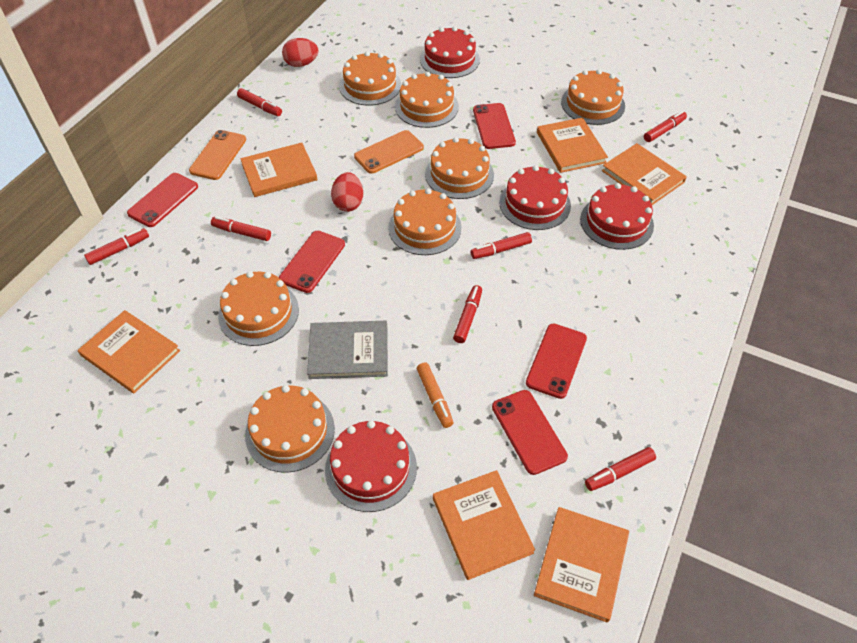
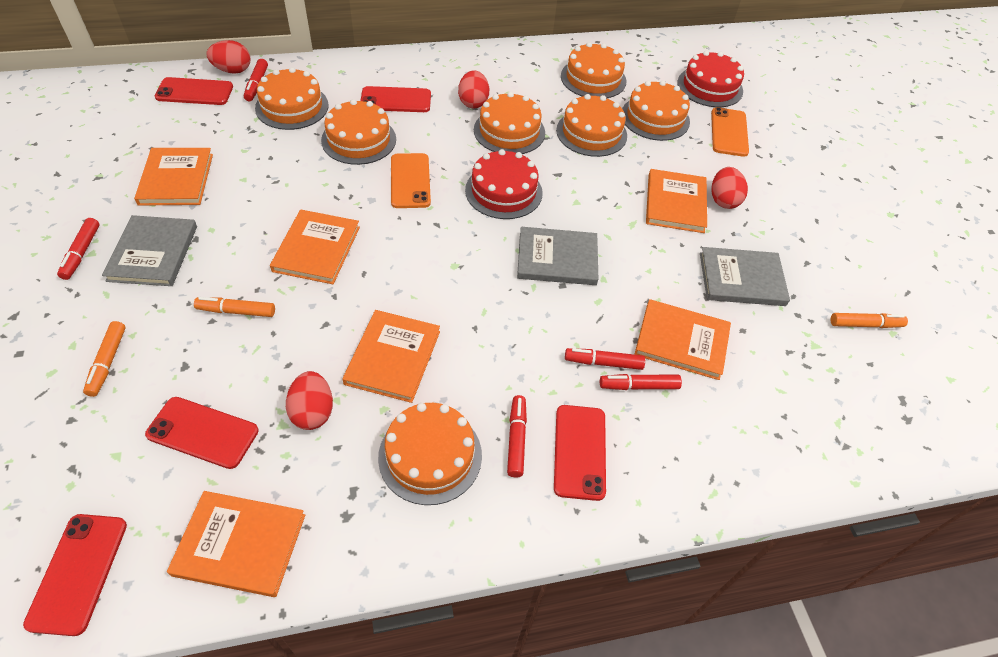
grey book: [307,321,388,379] = 1 -> [102,215,197,286] [517,227,598,285] [700,247,790,306] = 3
orange marker: [417,362,454,428] = 1 -> [83,321,126,397] [194,297,275,317] [830,313,908,328] = 3
red cake: [325,420,417,512] [420,27,480,78] [499,165,571,230] [580,183,654,250] = 4 -> [465,149,543,219] [677,51,744,107] = 2
red egg: [282,38,318,67] [331,172,363,212] = 2 -> [207,40,250,74] [286,371,333,430] [458,70,489,108] [711,167,748,209] = 4
red marker: [84,228,149,265] [211,216,271,241] [237,88,282,116] [453,285,482,343] [471,232,532,259] [585,447,656,491] [644,111,687,142] = 7 -> [57,218,100,280] [244,59,268,101] [507,395,527,477] [565,348,645,370] [600,374,682,390] = 5

